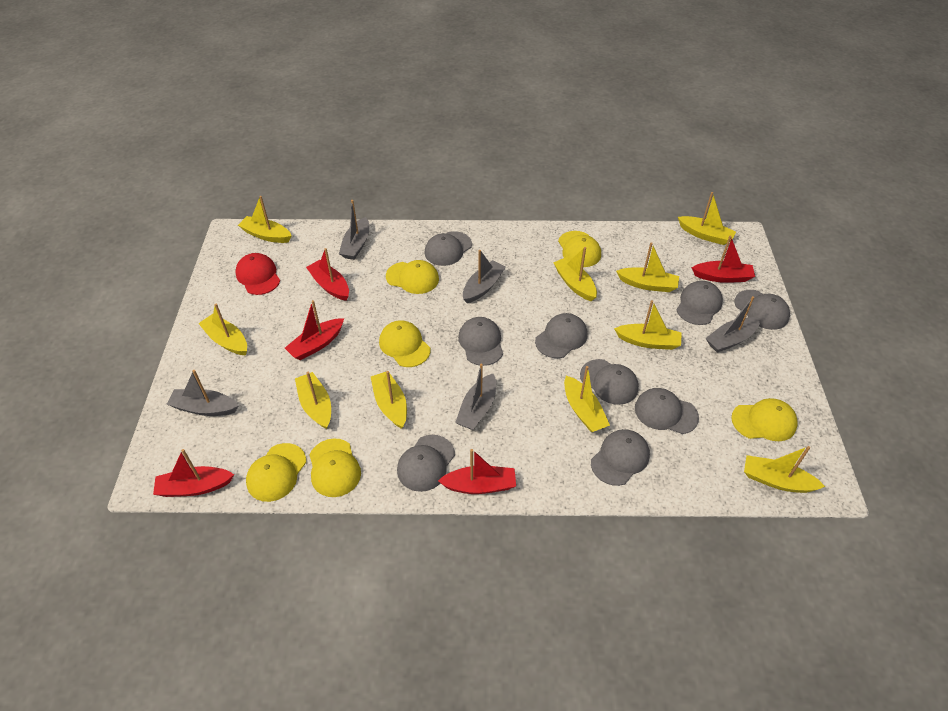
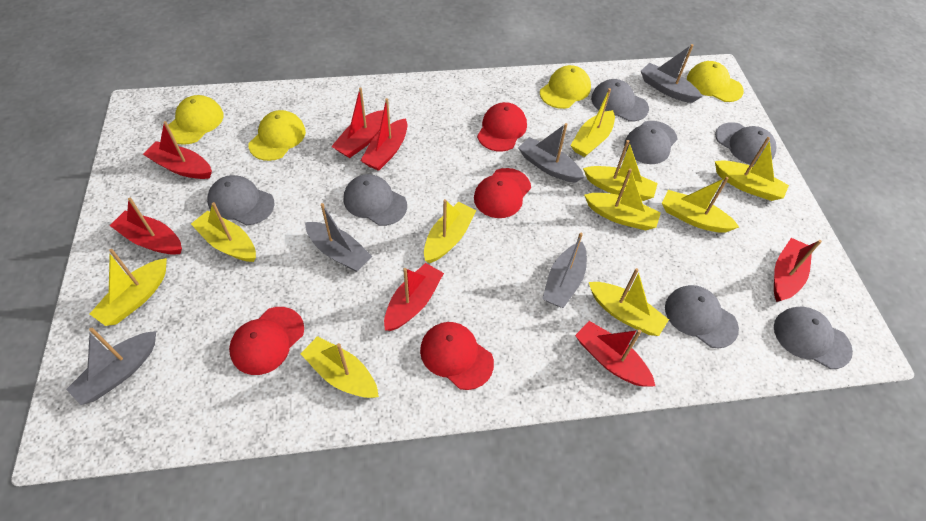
grey cap: [397,435,455,492] [424,231,472,266] [458,317,503,366] [535,313,587,358] [580,359,639,405] [591,429,650,486] [635,388,699,434] [677,281,723,325] [735,290,790,330] = 9 -> [207,175,275,225] [344,174,407,226] [591,79,649,121] [624,121,678,164] [665,285,739,348] [715,122,776,165] [774,307,853,369] = 7
red boat: [153,449,234,497] [285,300,344,360] [306,248,349,301] [438,449,516,494] [692,236,755,283] = 5 -> [110,198,182,255] [143,121,212,179] [331,88,384,158] [360,98,407,171] [384,263,444,331] [575,321,655,387] [774,238,822,302] = 7
red cap: [235,253,280,295] = 1 -> [229,307,304,375] [420,322,494,390] [474,168,531,218] [477,102,527,151] = 4
yellow cap: [246,443,306,502] [310,438,361,497] [379,320,430,367] [386,260,439,294] [558,231,601,267] [731,398,798,441] = 6 -> [168,95,224,145] [248,110,306,161] [540,65,591,109] [687,61,744,102] = 4

